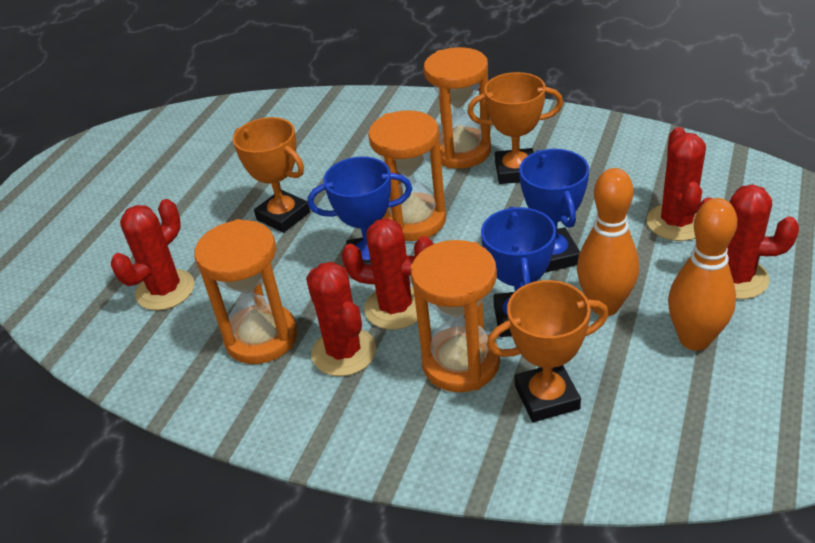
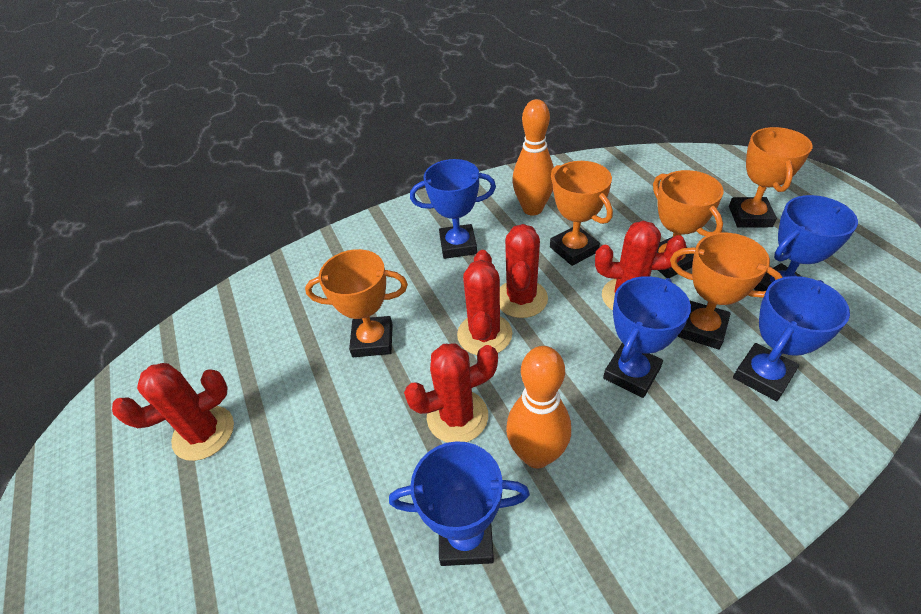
blue trophy: [308,157,412,265] [481,206,556,337] [519,149,589,273] = 3 -> [389,441,530,566] [410,159,496,259] [603,276,691,398] [733,276,850,401] [754,195,858,291] = 5
orange hourglass: [195,219,297,364] [368,111,446,241] [411,240,500,392] [424,47,491,169] = 4 -> none = 0
orange trophy: [233,117,310,233] [467,72,563,184] [487,280,609,422] = 3 -> [305,249,408,357] [550,161,613,266] [653,170,723,278] [670,232,783,349] [729,127,813,228] = 5

